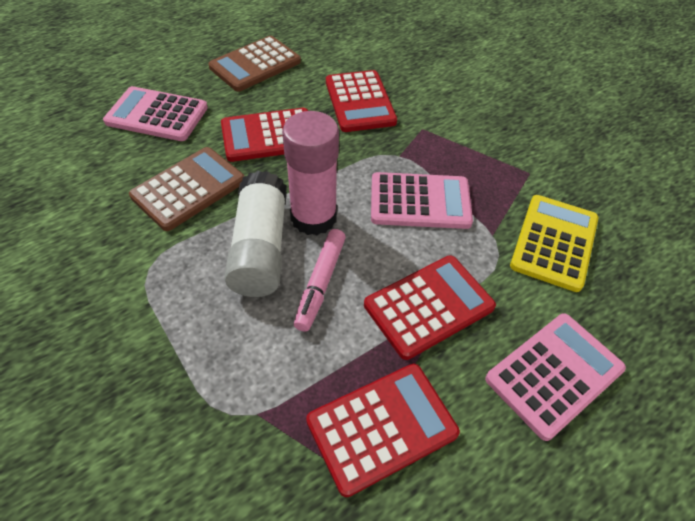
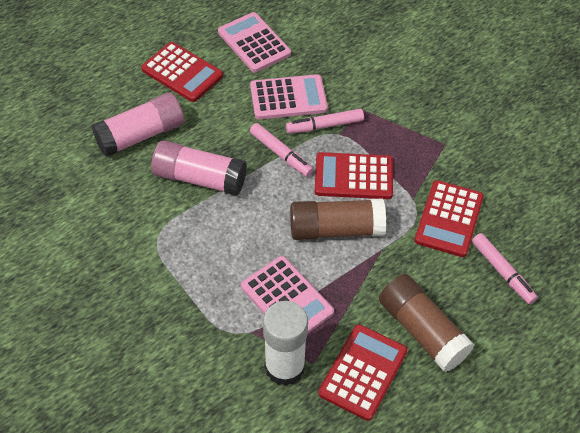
brown calculator: [129,147,245,231] [208,36,301,92] = 2 -> none = 0
brown glue stick: none = 0 -> [290,198,386,240] [379,274,474,372] = 2
pink glue stick: [282,111,339,235] = 1 -> [92,93,184,157] [151,140,247,196] = 2
pink marker: [294,229,346,332] = 1 -> [250,123,313,177] [286,109,364,134] [472,233,538,304] = 3
yellow calculator: [510,195,599,292] = 1 -> none = 0

